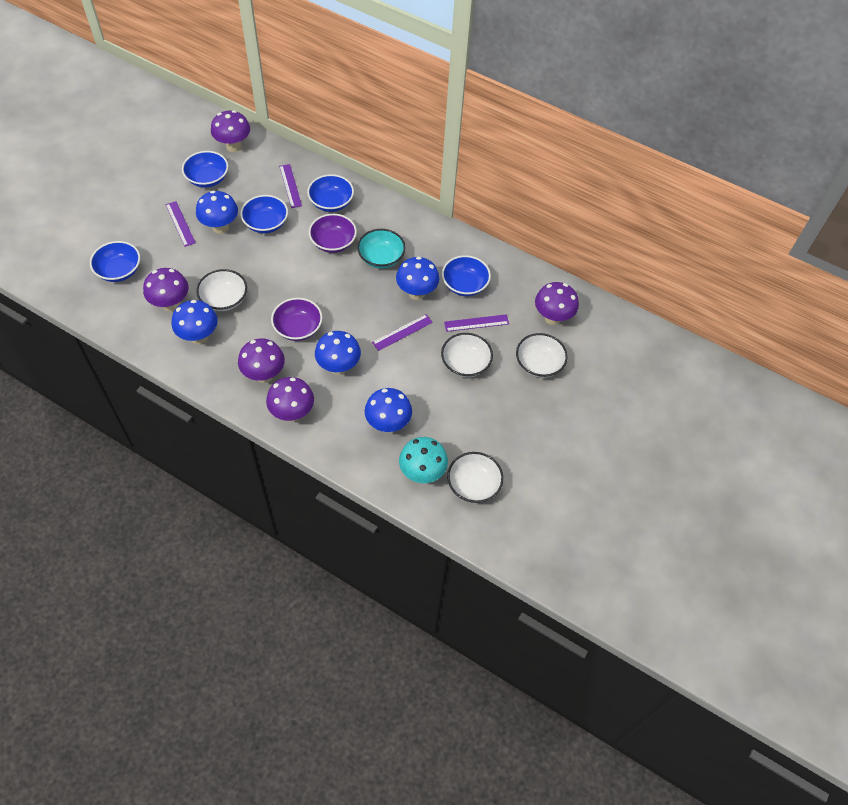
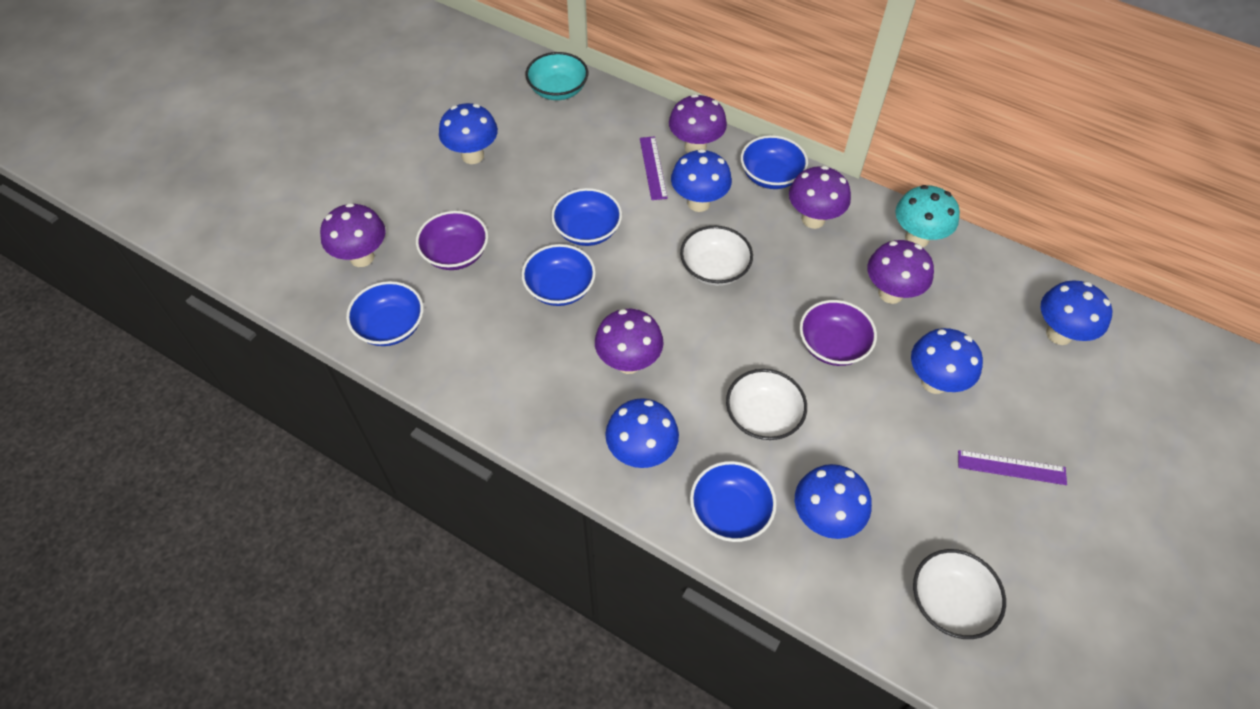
blue mushroom: [172,300,218,344] [196,191,238,234] [315,331,361,375] [365,388,412,433] [396,257,440,300] = 5 -> [439,103,498,164] [605,398,679,468] [671,149,732,212] [795,464,872,539] [911,328,983,394] [1041,281,1112,345] = 6
purple ruler: [166,201,196,247] [279,164,302,208] [372,314,433,351] [444,314,509,332] = 4 -> [640,136,668,200] [958,450,1067,485] = 2
white bowl: [196,269,247,311] [441,333,493,377] [447,452,503,503] [516,333,568,378] = 4 -> [680,226,753,286] [726,369,807,441] [913,549,1006,639] = 3

